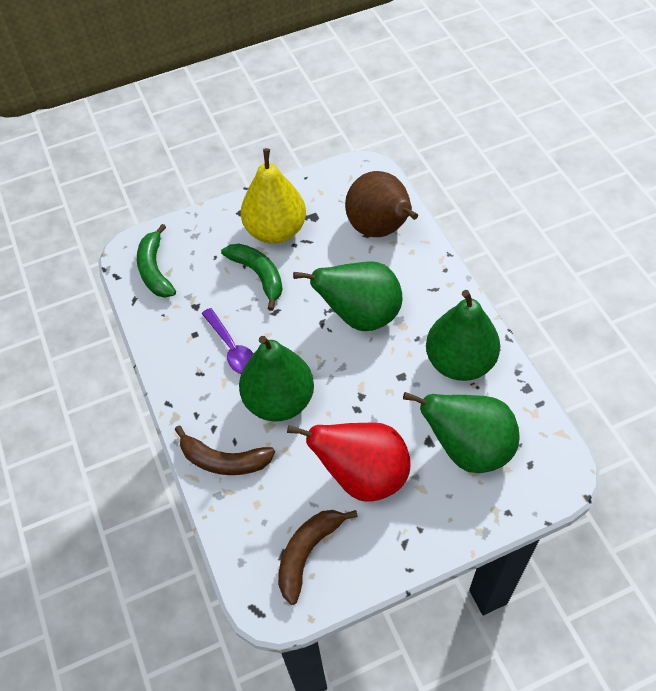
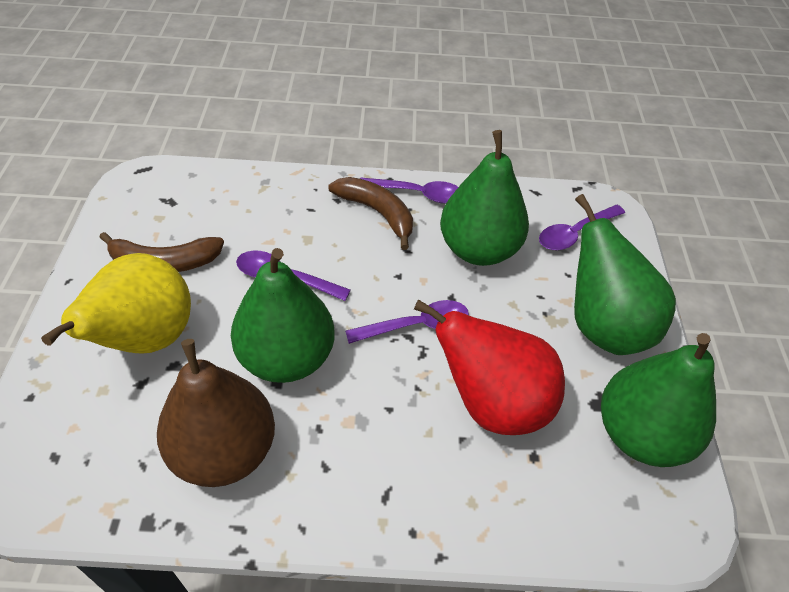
green banana: [137,224,176,298] [221,244,282,311] = 2 -> none = 0
purple spoon: [202,308,254,374] = 1 -> [236,251,351,301] [345,300,469,344] [360,177,458,204] [539,205,625,250] = 4

